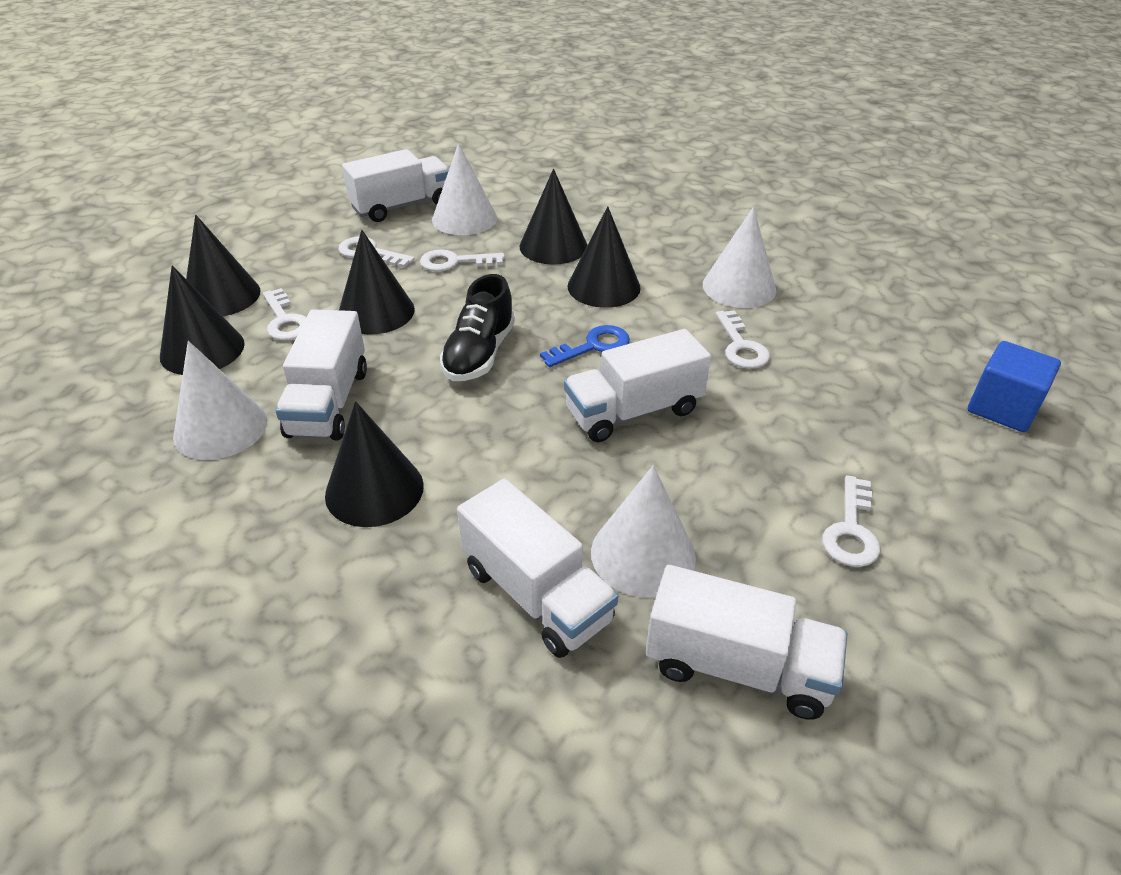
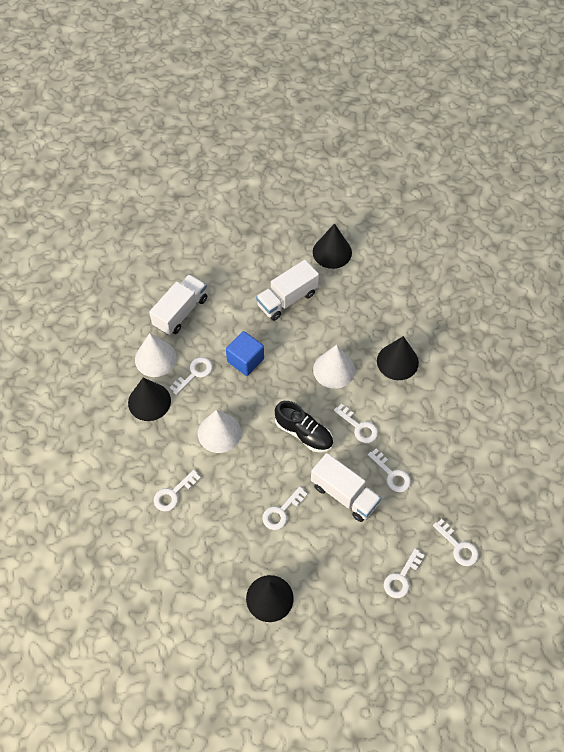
black cone: [160,266,245,375] [186,215,260,316] [325,401,424,527] [339,230,415,335] [520,169,587,265] [568,206,641,308] = 6 -> [128,378,171,421] [246,575,294,622] [313,223,352,269] [377,336,419,380] = 4
blue key: [540,325,630,367] = 1 -> none = 0
white cone: [173,341,267,460] [432,143,497,235] [591,465,696,597] [703,207,776,308] = 4 -> [135,333,177,377] [198,410,241,453] [313,345,355,389] = 3
white key: [263,288,306,340] [338,237,415,268] [420,249,505,272] [716,310,770,369] [822,475,880,567] = 5 -> [154,470,201,511] [169,357,213,395] [262,487,308,530] [334,404,378,443] [368,449,411,492] [384,549,424,598] [433,519,479,566] = 7
white truck: [275,309,367,440] [342,149,449,222] [457,479,618,658] [564,329,711,442] [646,565,848,720] = 5 -> [149,274,207,335] [256,260,319,321] [311,453,381,522] = 3

